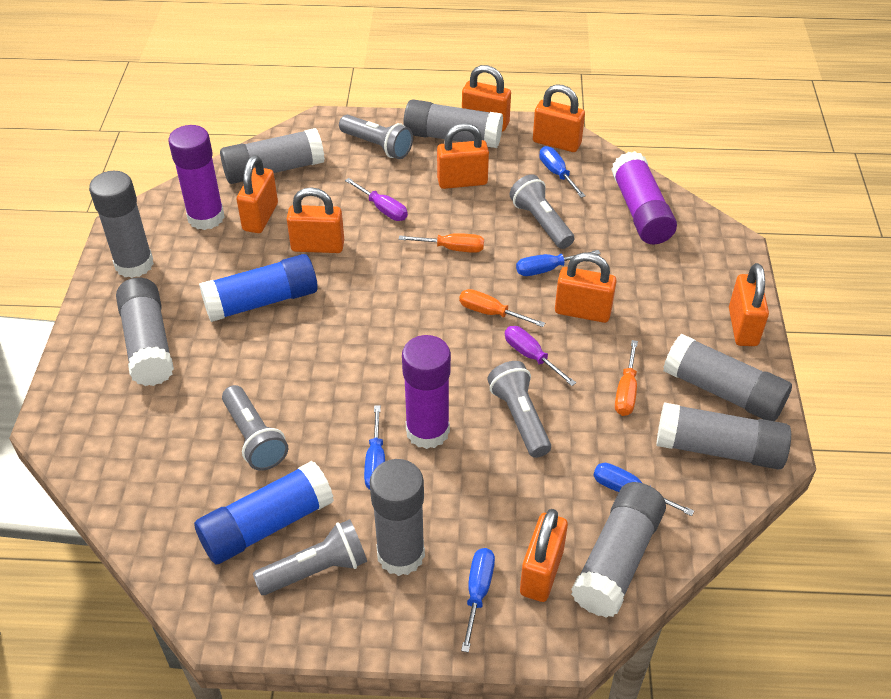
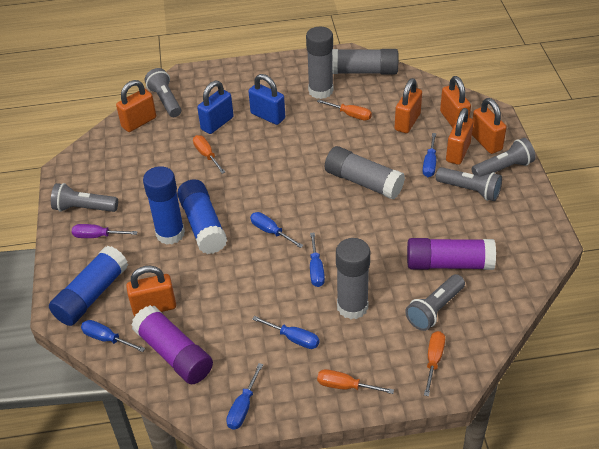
blue glue stick: [194,461,334,564] [199,254,318,322] = 2 -> [49,246,128,326] [143,166,185,245] [177,179,227,254] = 3
blue padlock: none = 0 -> [197,81,234,134] [248,74,285,125] = 2
blue screwdriver: [364,405,385,490] [461,548,495,653] [516,250,601,276] [539,146,585,198] [593,463,694,516] = 5 -> [81,320,145,352] [226,363,263,429] [250,212,303,248] [252,316,319,349] [310,233,325,287] [423,133,436,177] = 6
grey glue stick: [89,171,154,278] [116,278,174,386] [220,128,325,184] [370,459,425,576] [403,99,503,148] [571,482,666,618] [656,402,791,470] [663,334,792,421] = 8 -> [306,27,333,99] [325,146,405,199] [332,49,398,75] [336,238,370,319] = 4
orange padlock: [237,155,278,233] [287,187,344,253] [437,123,489,189] [462,65,511,131] [520,509,568,602] [533,84,585,152] [555,253,617,323] [729,263,769,346] = 8 -> [116,80,156,132] [126,266,176,316] [395,78,422,133] [440,76,471,128] [446,108,474,165] [472,98,507,154] = 6
orange screwdriver: [399,233,484,253] [459,289,545,327] [615,340,638,416] = 3 -> [193,135,225,174] [317,99,372,120] [317,369,394,394] [424,331,445,396] = 4
purple glue stick: [169,125,225,230] [402,335,451,449] [611,151,677,244] = 3 -> [131,305,213,384] [407,238,496,270] = 2
purple screwdriver: [345,178,408,221] [505,326,576,386] = 2 -> [72,224,138,238] = 1

